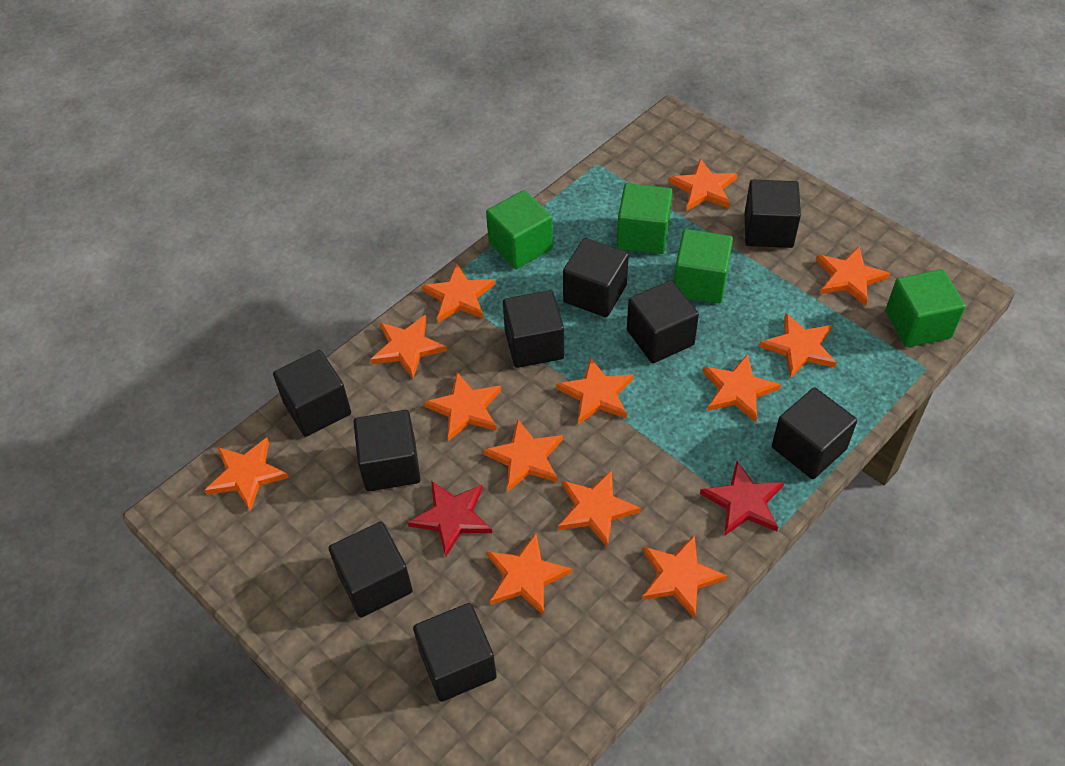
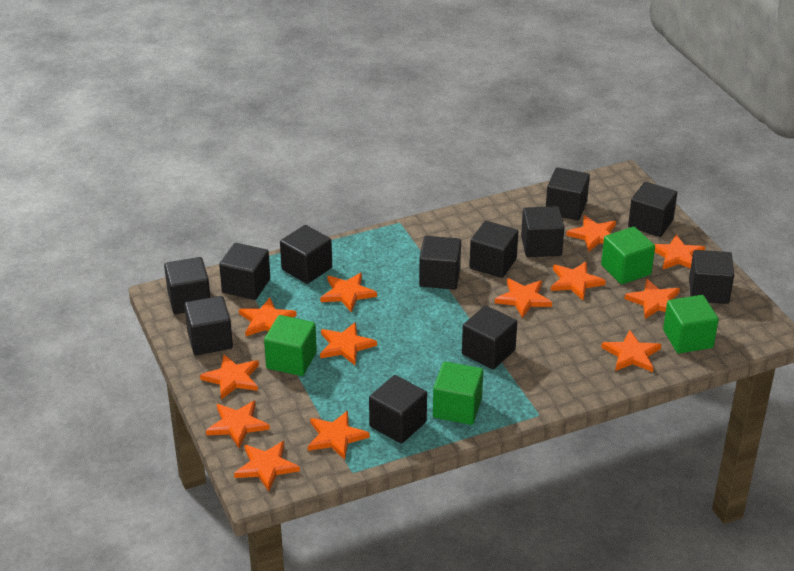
black cube: [273,350,351,437] [329,522,413,618] [354,410,421,491] [413,603,497,702] [503,290,564,368] [563,238,629,317] [627,280,699,363] [745,180,801,248] [772,387,857,479] = 9 -> [164,257,210,314] [184,296,233,355] [219,243,270,300] [280,225,332,284] [369,375,427,444] [419,236,461,290] [462,305,517,369] [469,221,519,278] [521,206,564,257] [546,167,590,220] [628,182,677,237] [689,250,734,304] = 12
red star: [407,481,492,557] [700,461,784,535] = 2 -> none = 0

